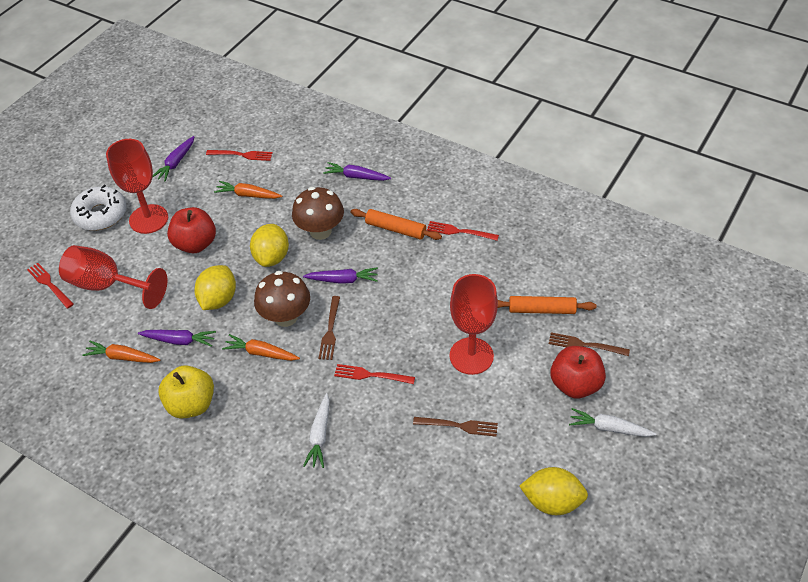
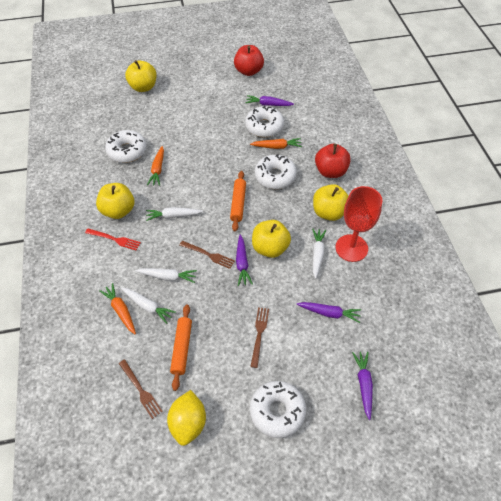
brown mushroom: [254,271,310,327] [292,187,344,240] = 2 -> none = 0
red fork: [27,263,74,309] [206,150,272,161] [334,364,415,384] [427,221,499,241] = 4 -> [85,228,141,251] = 1
red goblet: [59,245,167,309] [106,139,168,234] [450,274,498,375] = 3 -> [335,186,382,262] = 1
white carrot: [303,393,330,468] [569,408,657,437] = 2 -> [121,288,176,324] [135,268,197,283] [146,207,203,221] [312,229,326,279] = 4
white donut: [70,185,127,230] = 1 -> [105,130,147,163] [245,105,284,137] [250,381,306,438] [255,154,297,189] = 4
yellow apple: [158,365,214,419] = 1 -> [96,183,134,219] [125,60,157,92] [252,220,291,258] [313,184,348,221] = 4
yellow lemon: [194,265,236,310] [250,224,289,267] [519,467,588,515] = 3 -> [167,390,206,446] = 1

